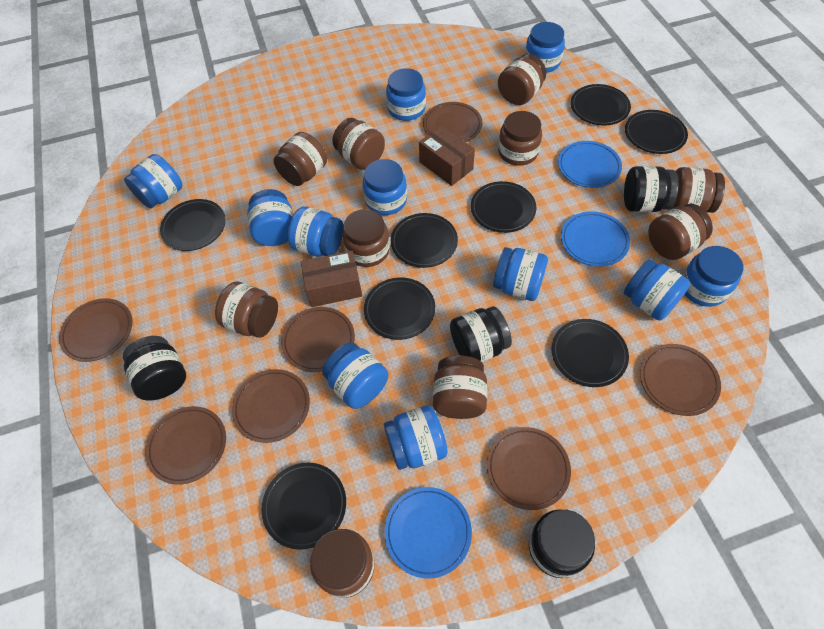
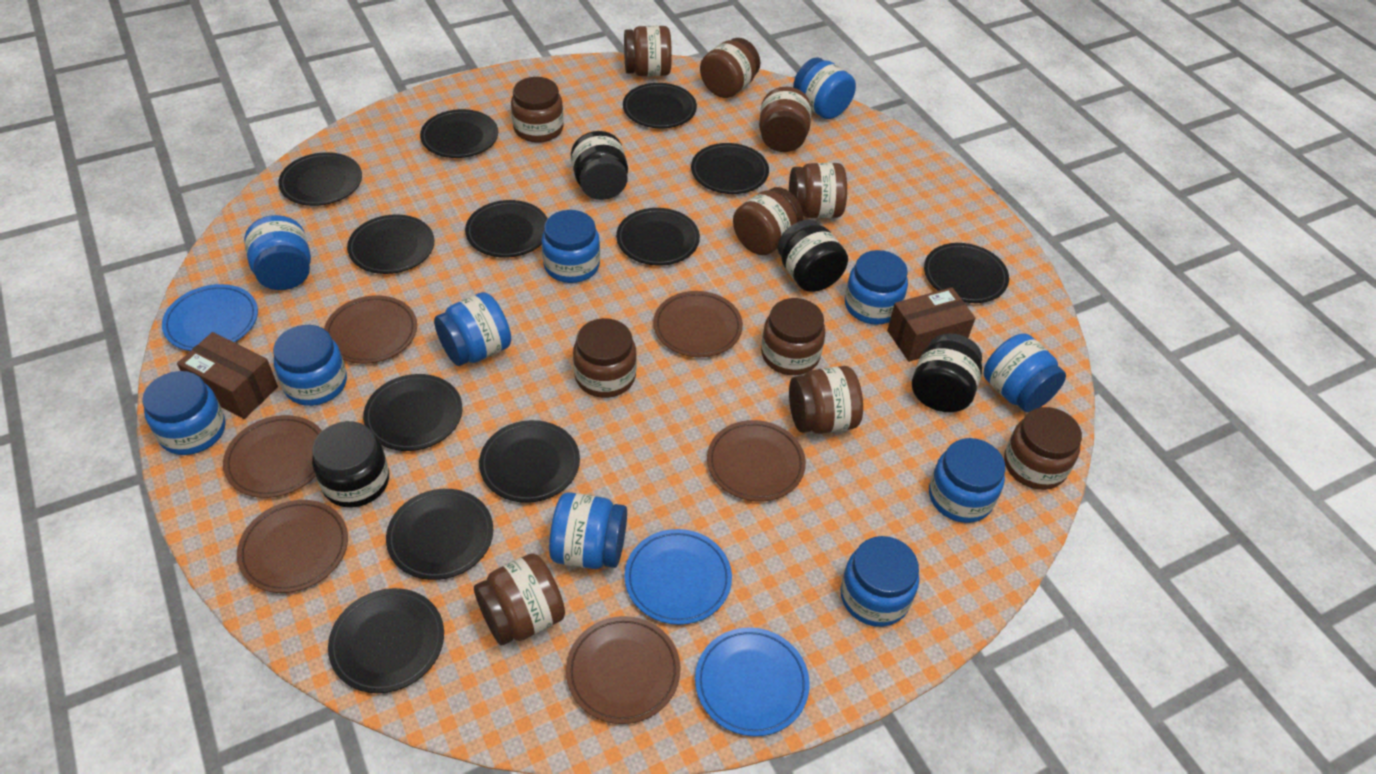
black plate: [160,199,226,251] [261,462,346,550] [364,278,435,340] [391,213,458,268] [471,181,536,233] [552,319,629,387] [571,84,631,126] [625,110,688,154] = 8 -> [279,152,362,206] [328,588,444,693] [347,214,434,274] [363,374,462,451] [386,489,493,580] [420,109,498,158] [465,200,548,258] [479,420,580,503] [616,208,700,266] [623,83,697,128] [691,143,769,194] [924,243,1009,303] = 12
brown jar: [215,282,278,338] [273,132,327,186] [310,529,374,598] [332,118,385,170] [342,209,390,267] [433,355,487,419] [498,54,546,105] [498,111,542,166] [648,204,713,260] [670,167,725,213] = 10 -> [474,553,565,645] [511,77,564,143] [573,318,637,398] [624,26,672,77] [700,38,760,98] [733,187,803,255] [759,87,811,152] [761,298,826,375] [789,163,847,218] [789,366,863,434] [1004,407,1082,490] = 11
brown plate: [59,298,132,362] [145,406,226,485] [232,369,310,443] [281,307,355,372] [423,102,483,142] [487,427,571,510] [640,344,721,416] = 7 -> [223,415,322,498] [237,500,348,593] [324,295,417,364] [566,616,681,724] [653,291,743,357] [707,420,806,501] = 6

